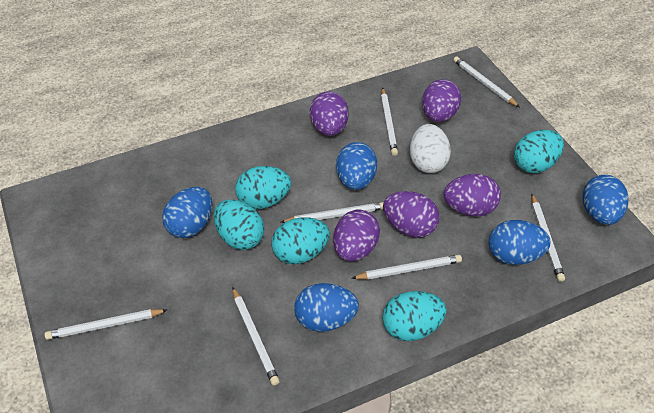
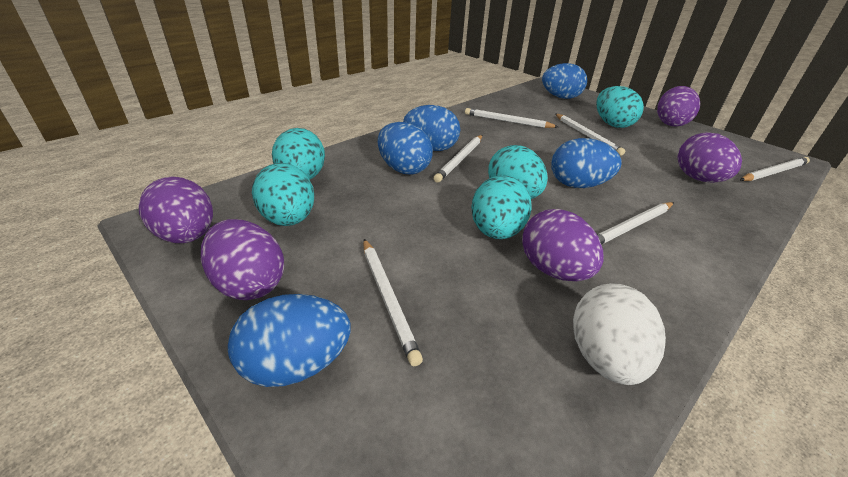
white pencil: [45,309,167,340] [232,287,280,386] [281,202,384,223] [351,255,462,280] [381,87,398,156] [453,56,519,107] [531,194,565,282] = 7 -> [363,239,423,366] [433,135,482,183] [465,108,558,128] [555,114,625,156] [597,202,674,245] [740,157,810,181] = 6

